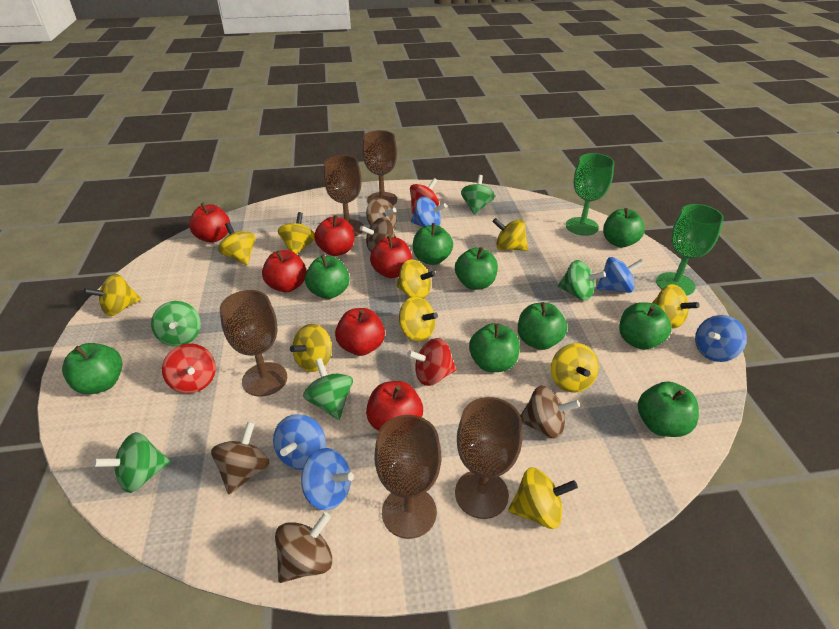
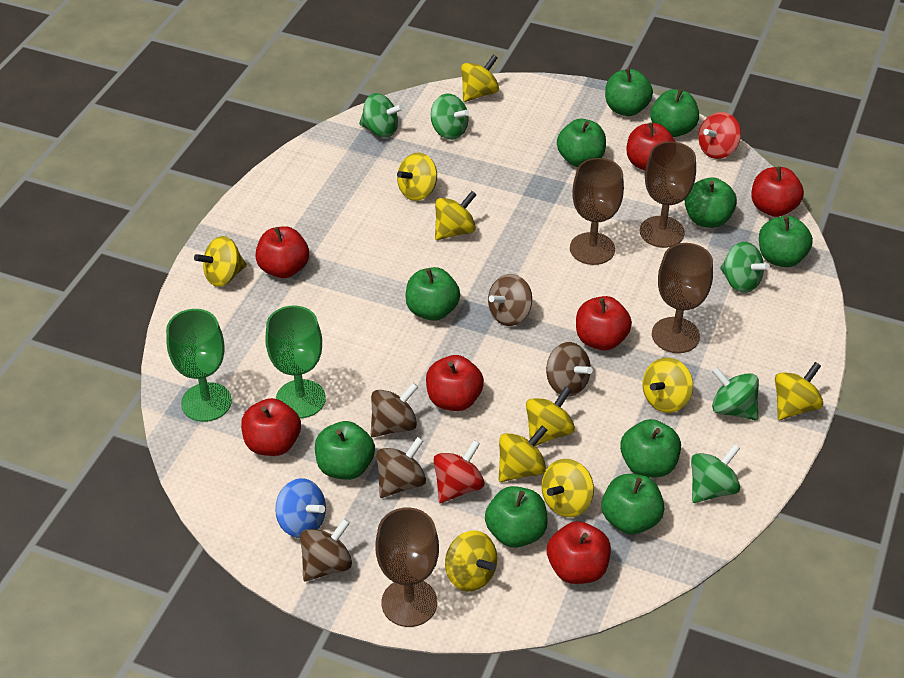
blue spinning top: [273,414,326,470] [301,448,354,511] [411,197,447,227] [597,257,644,293] [695,315,747,362] = 5 -> [275,478,326,538] = 1
brown goblet: [220,290,287,397] [324,155,363,237] [362,130,397,205] [374,415,441,539] [455,397,523,519] = 5 -> [376,507,439,627] [570,158,624,265] [640,141,696,248] [652,243,713,353] = 4
green apple: [62,343,122,394] [305,255,350,299] [413,223,453,265] [455,247,498,290] [469,323,520,372] [518,302,567,350] [603,208,645,247] [619,302,672,350] [638,381,699,437] = 9 -> [315,421,375,480] [405,267,460,321] [485,486,548,548] [557,119,606,167] [601,474,664,535] [605,68,653,116] [620,419,681,477] [650,89,699,137] [685,177,737,228] [759,216,813,267] = 10
red apple: [189,203,230,243] [262,250,307,292] [314,215,354,256] [335,308,385,356] [366,381,423,431] [370,235,412,278] = 6 -> [241,398,301,456] [255,226,309,278] [426,355,484,411] [547,521,611,584] [576,296,632,350] [627,122,675,171] [751,166,804,217] = 7
red spinning top: [162,344,216,394] [407,338,456,386] [410,178,439,214] = 3 -> [433,440,485,503] [698,112,741,159] = 2

